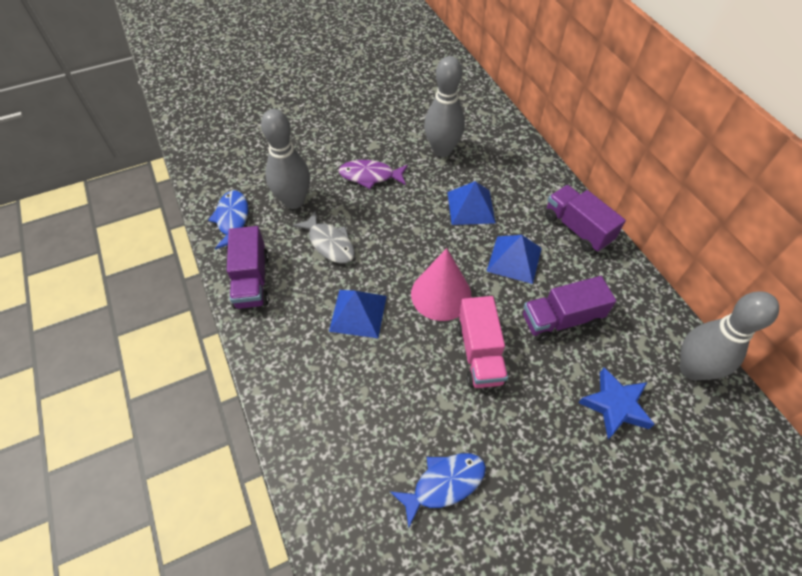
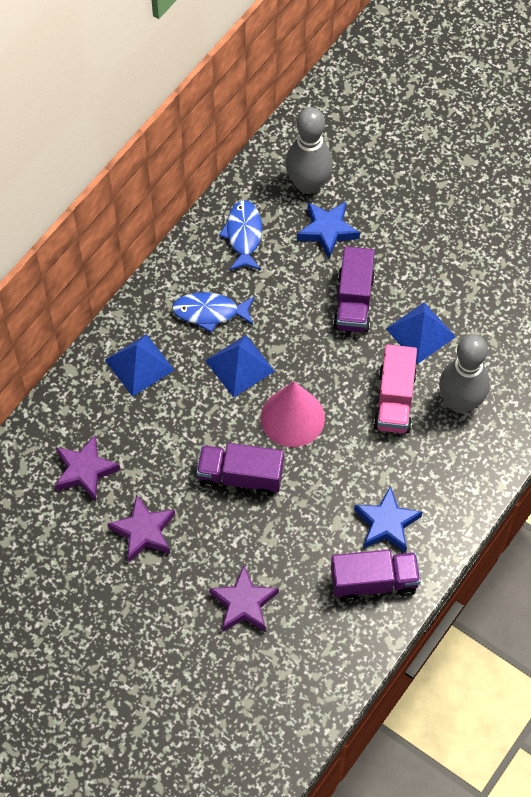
blue star: [578,367,655,439] = 1 -> [297,202,360,258] [354,486,422,553] = 2
grey bowling pin: [261,109,310,209] [424,56,465,157] [680,291,779,380] = 3 -> [286,107,333,194] [439,334,490,413] = 2
grey fish: [293,210,355,263] = 1 -> none = 0
purple fish: [339,160,408,189] = 1 -> none = 0
purple star: none = 0 -> [55,435,120,501] [108,494,175,562] [209,566,279,632] = 3

